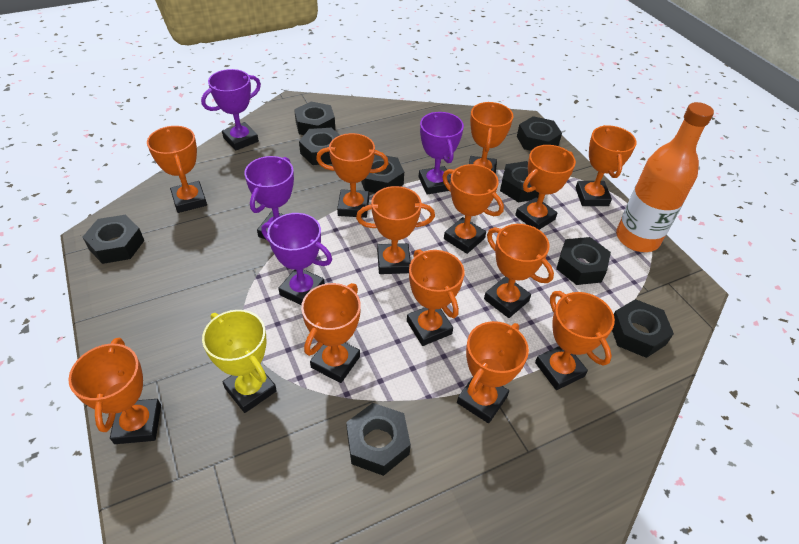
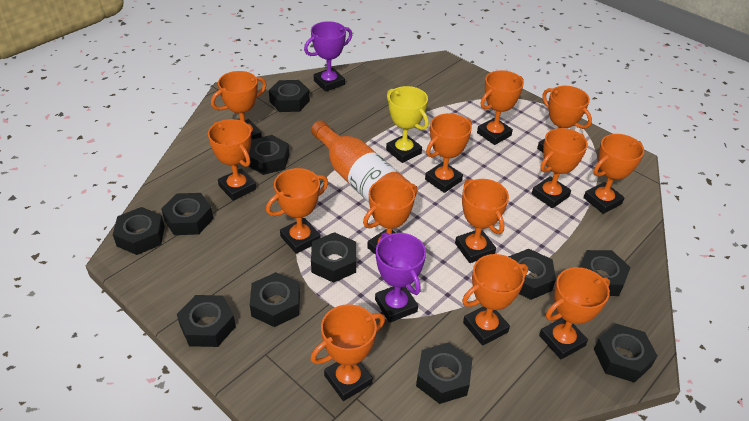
black nut: [83,215,144,264] [294,102,335,135] [299,128,340,165] [346,403,411,476] [361,154,404,193] [500,161,539,202] [517,116,562,151] [556,237,611,285] [612,299,674,358] = 9 -> [113,207,165,255] [161,193,213,235] [177,295,236,347] [248,135,289,175] [250,272,300,327] [269,80,310,112] [311,232,356,283] [416,343,472,404] [508,249,556,300] [579,250,631,296] [594,324,657,383] = 11
purple trophy: [201,69,261,151] [244,156,294,239] [261,213,332,305] [419,112,464,194] = 4 -> [304,21,352,92] [375,232,426,323] = 2

